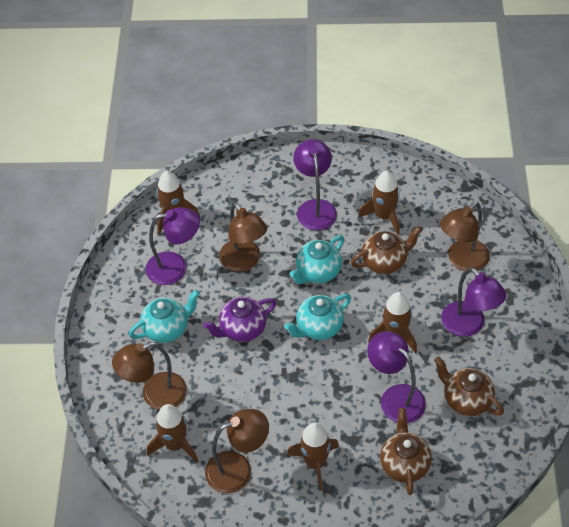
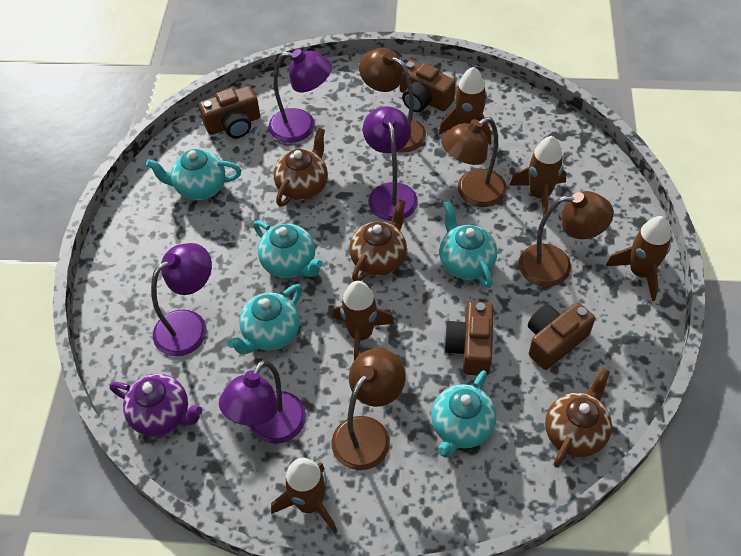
brown camera: none = 0 -> [199,86,260,138] [399,60,456,112] [444,302,493,376] [528,303,595,370] = 4
turquoise teapot: [129,290,200,343] [284,294,351,340] [290,235,345,284] = 3 -> [146,149,241,200] [228,284,302,354] [253,220,323,278] [431,370,496,458] [439,201,497,288] = 5

